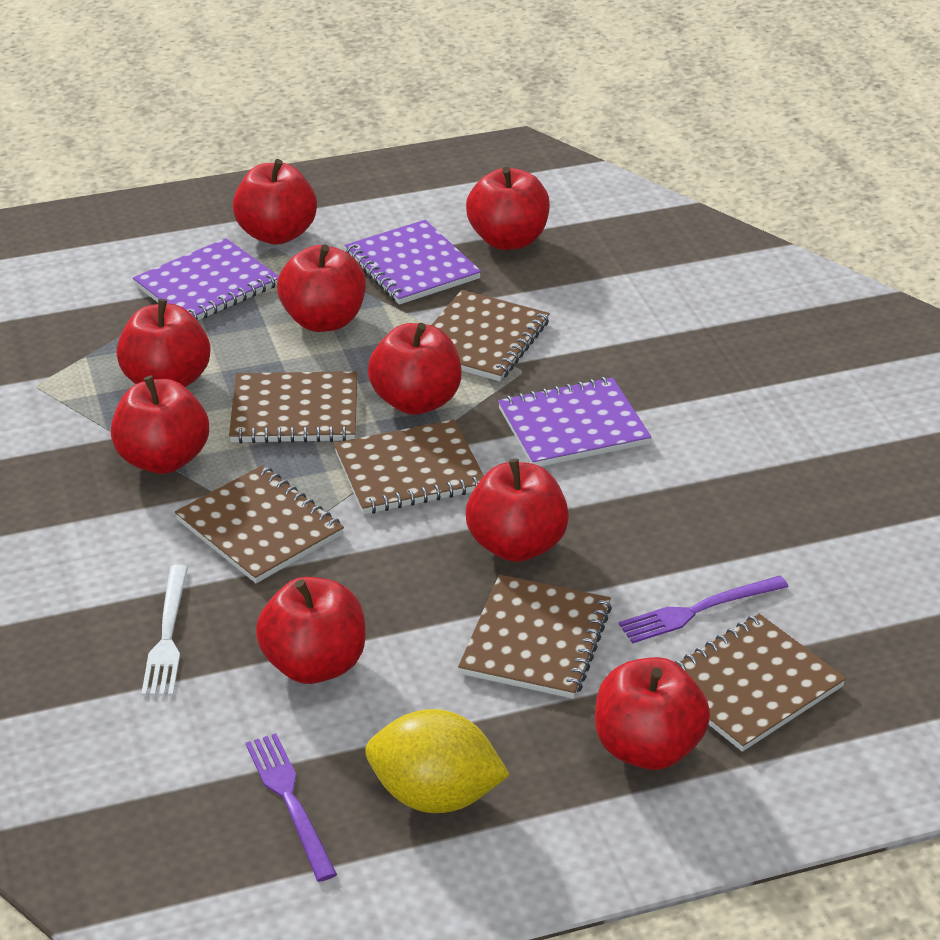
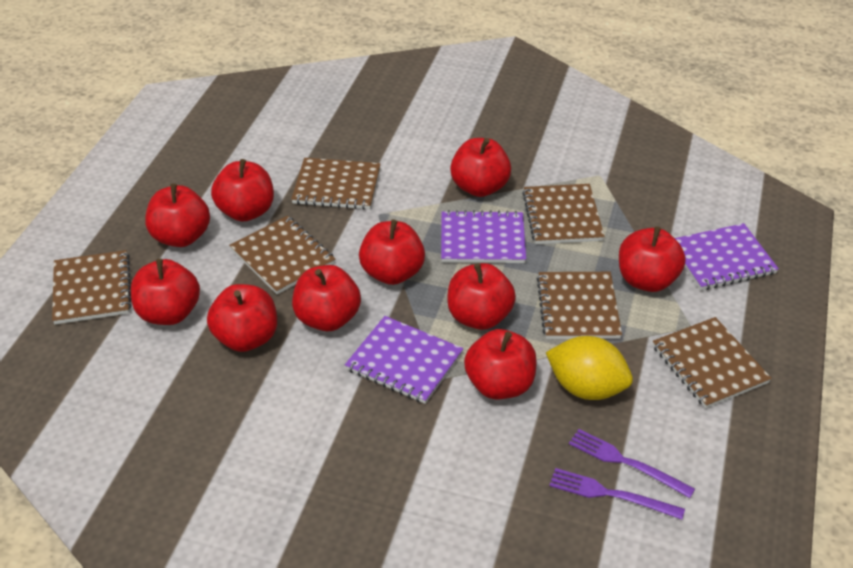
red apple: [111,375,209,474] [116,299,211,387] [233,159,317,245] [256,577,366,684] [277,245,366,332] [368,323,462,415] [466,167,550,250] [466,458,569,562] [595,657,710,770] = 9 -> [131,259,200,325] [145,184,210,247] [207,284,277,352] [211,159,274,221] [292,265,361,331] [359,219,425,285] [447,263,516,330] [450,138,511,197] [464,329,537,399] [619,226,686,292] = 10
white fork: [141,565,188,696] = 1 -> none = 0

